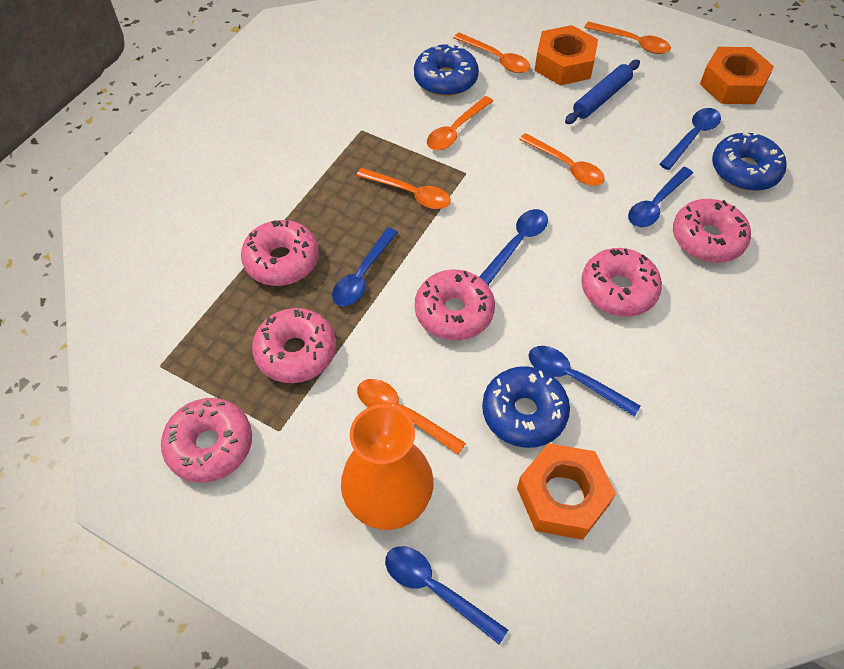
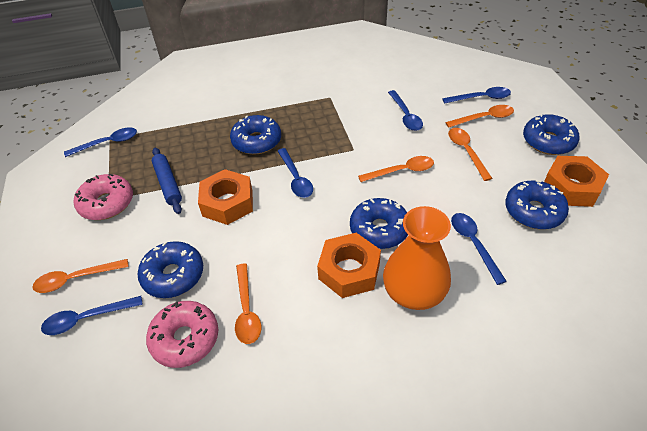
blue donut: [414,44,479,96] [482,366,570,448] [712,132,787,191] = 3 -> [138,241,203,298] [230,115,281,155] [350,198,408,249] [505,180,569,230] [523,114,579,155] = 5
orange spoon: [356,168,451,209] [357,379,466,455] [427,96,493,150] [454,33,530,73] [519,133,605,186] [584,21,671,54] = 6 -> [33,259,129,293] [235,263,261,344] [358,156,434,182] [445,105,514,128] [448,128,493,181] = 5
pink donut: [161,398,252,483] [241,220,319,286] [252,308,336,383] [415,269,495,341] [581,248,662,317] [673,199,751,263] = 6 -> [74,174,133,220] [146,301,218,368] = 2

